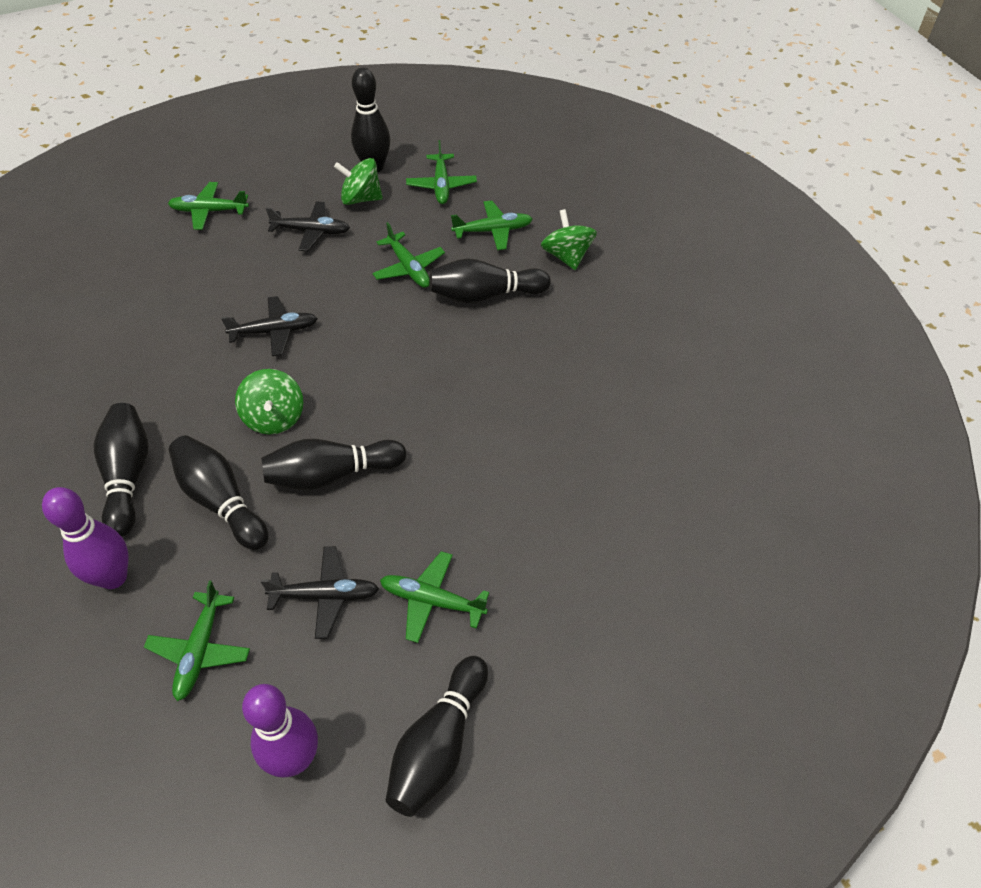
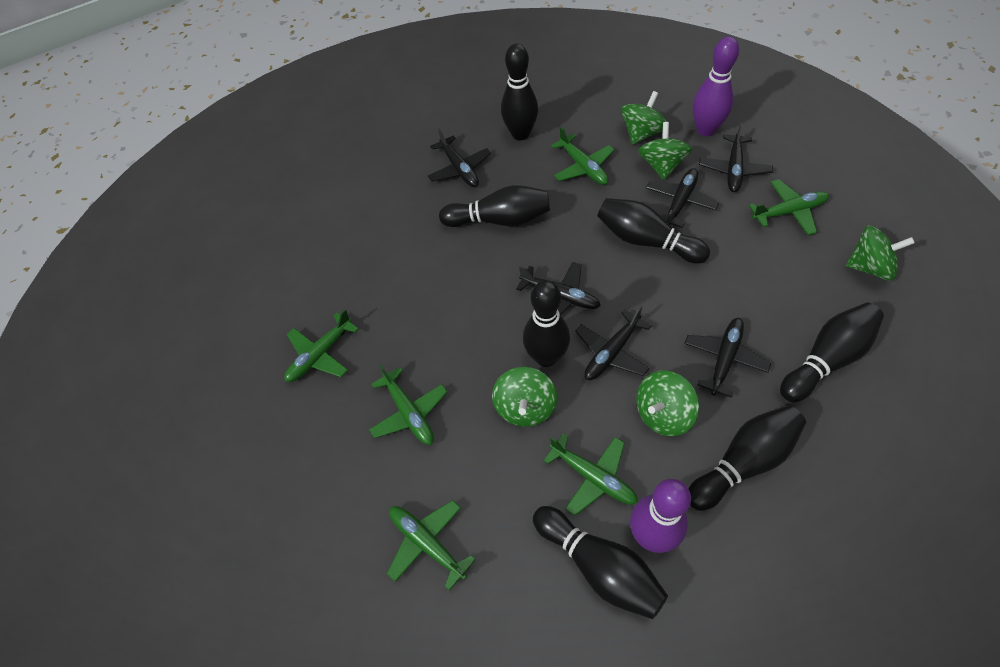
black bowling pin: [93,403,149,537] [169,435,269,550] [261,439,406,490] [351,67,390,173] [386,656,488,817] [429,258,551,303] = 6 -> [439,185,550,227] [501,43,538,140] [523,280,570,367] [533,506,668,619] [597,198,710,264] [689,405,806,511] [780,303,884,402] = 7
black plane: [221,296,318,356] [261,546,379,639] [266,201,350,251] = 3 -> [428,128,491,187] [516,262,601,315] [575,306,652,380] [646,168,719,228] [684,318,771,398] [699,123,773,192] = 6
green spinning top: [235,369,303,435] [334,158,383,205] [541,209,597,270] = 3 -> [492,367,557,427] [621,91,667,145] [636,370,699,436] [638,122,692,180] [846,226,915,281] = 5

